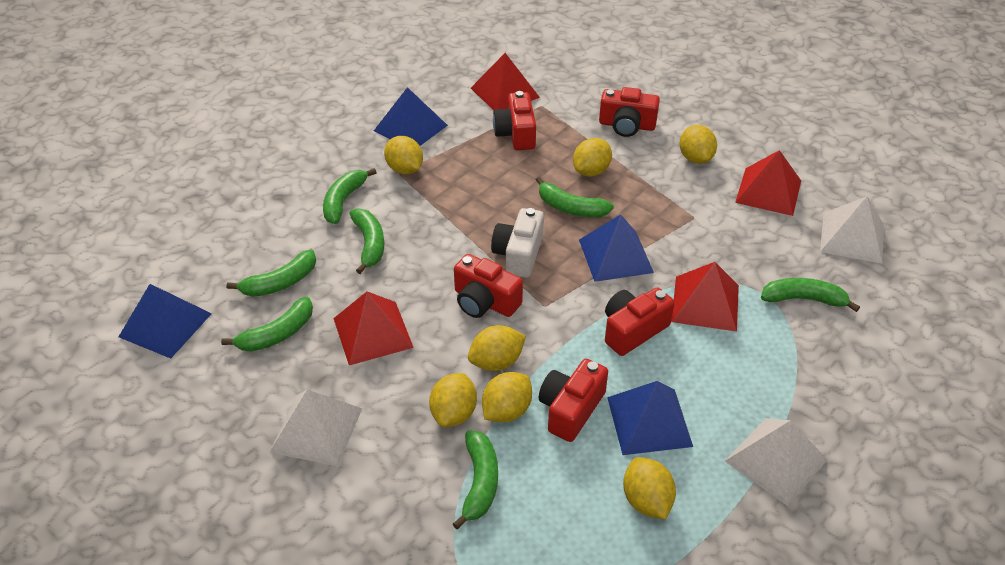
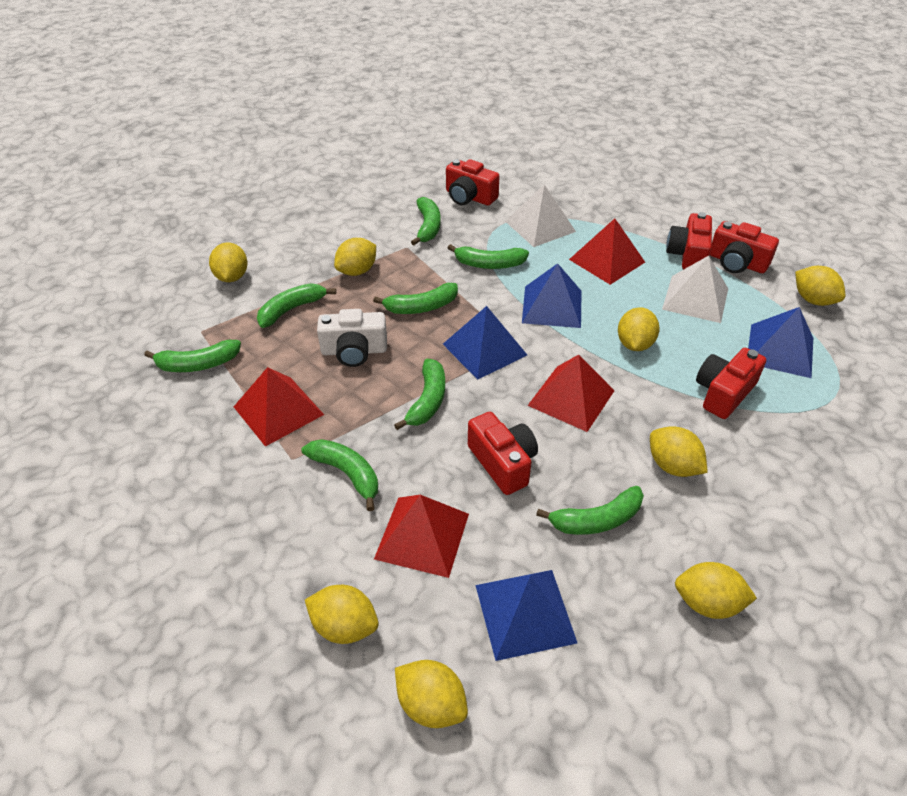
green banana: [221,297,313,352] [226,250,316,297] [323,168,377,224] [350,208,384,274] [453,430,498,529] [536,177,614,217] [761,278,860,312] = 7 -> [144,340,241,372] [257,283,336,328] [302,439,378,511] [373,283,458,314] [394,359,445,430] [411,197,441,245] [448,244,529,269] [536,486,644,535] = 8
white pyramid: [270,390,362,466] [725,418,827,506] [820,196,884,264] = 3 -> [505,184,576,247] [662,256,728,323] = 2
yellow lemon: [384,136,423,174] [429,373,477,427] [468,325,526,371] [482,372,532,422] [573,138,612,176] [623,457,676,520] [680,125,717,164] = 7 -> [209,242,248,282] [305,585,379,644] [334,238,376,276] [395,660,468,728] [618,307,660,351] [650,426,708,477] [675,562,757,619] [795,266,845,306] = 8

